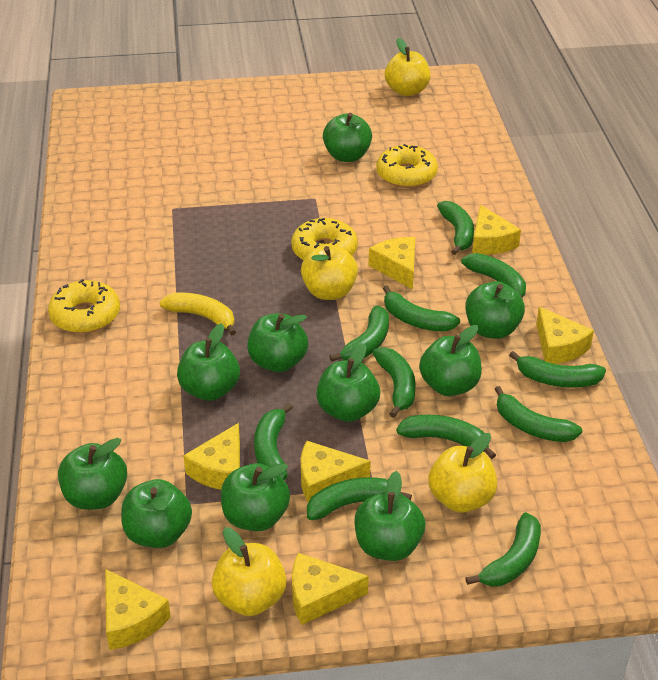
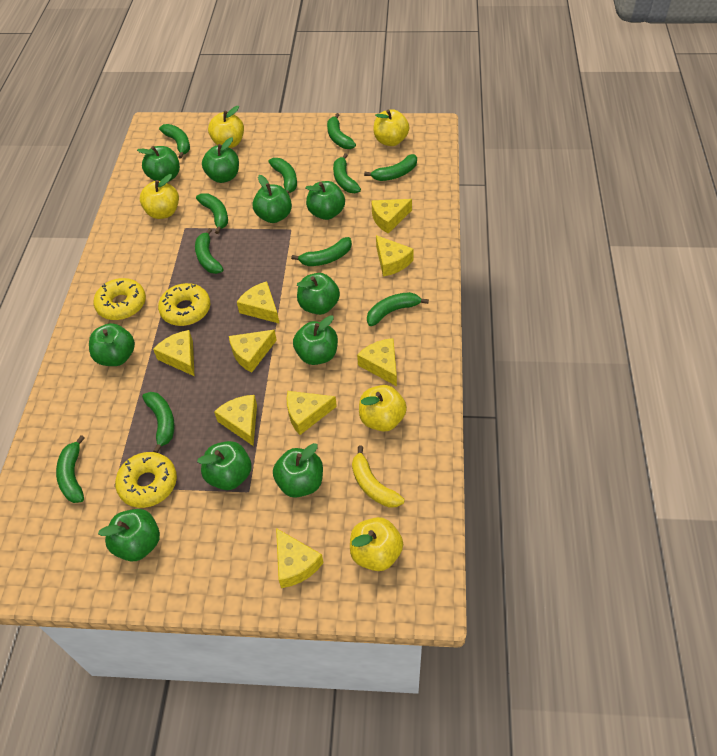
yellow apple: [212,527,287,616] [301,245,358,300] [385,38,431,96] [428,433,497,513] = 4 -> [140,174,179,219] [208,106,244,148] [350,517,403,571] [359,385,407,431] [373,109,409,146] = 5
yellow cheese: [105,569,171,650] [183,423,240,490] [292,553,369,625] [301,441,371,502] [369,237,415,290] [472,205,521,255] [536,307,594,364] = 7 -> [153,330,194,376] [214,395,257,446] [229,330,277,373] [237,281,280,324] [276,528,323,588] [286,391,337,435] [357,338,397,386] [371,199,412,234] [376,235,414,276] = 9

